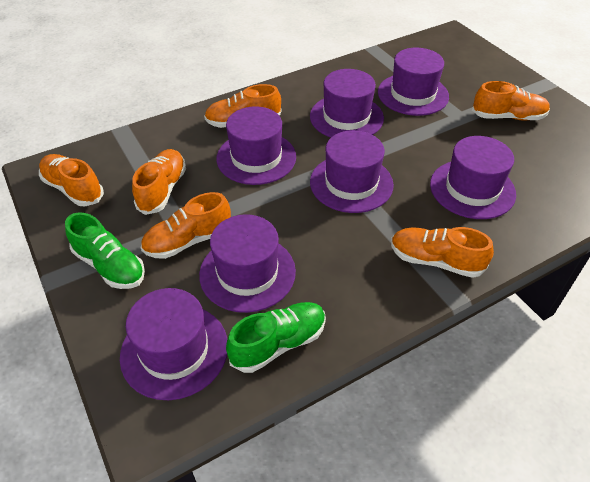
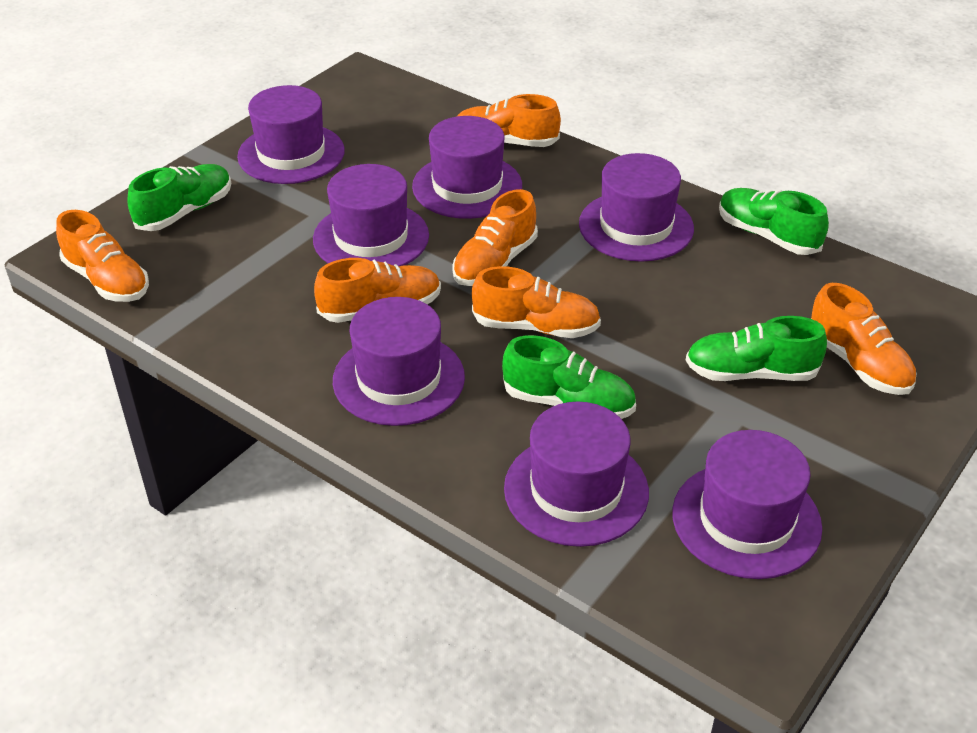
green shoe: [65,213,145,289] [226,302,326,373] = 2 -> [128,164,232,231] [502,335,636,419] [686,316,827,381] [719,188,829,255] = 4

